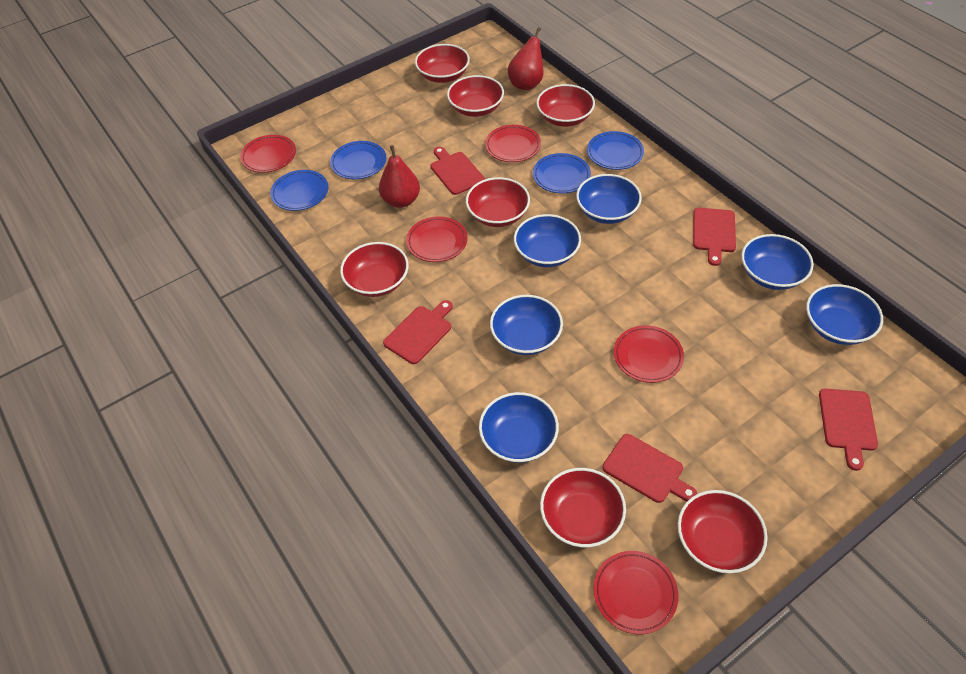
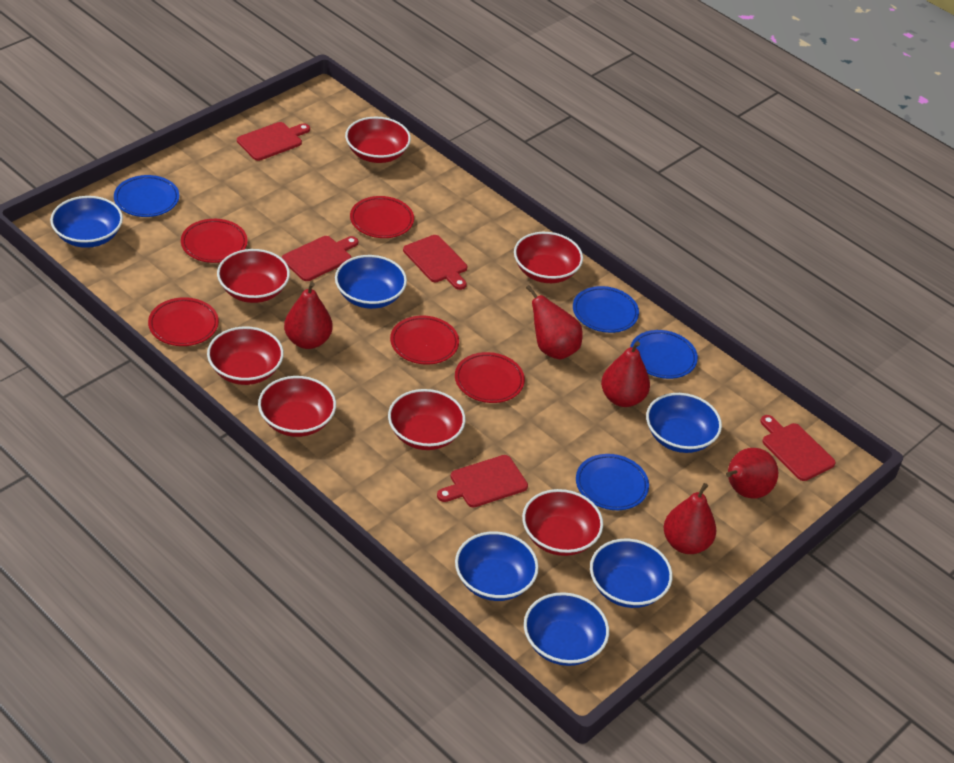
red pear: [379,145,420,208] [508,27,543,90] = 2 -> [284,282,333,349] [526,285,583,359] [601,341,650,407] [664,483,716,554] [726,448,778,498] = 5

